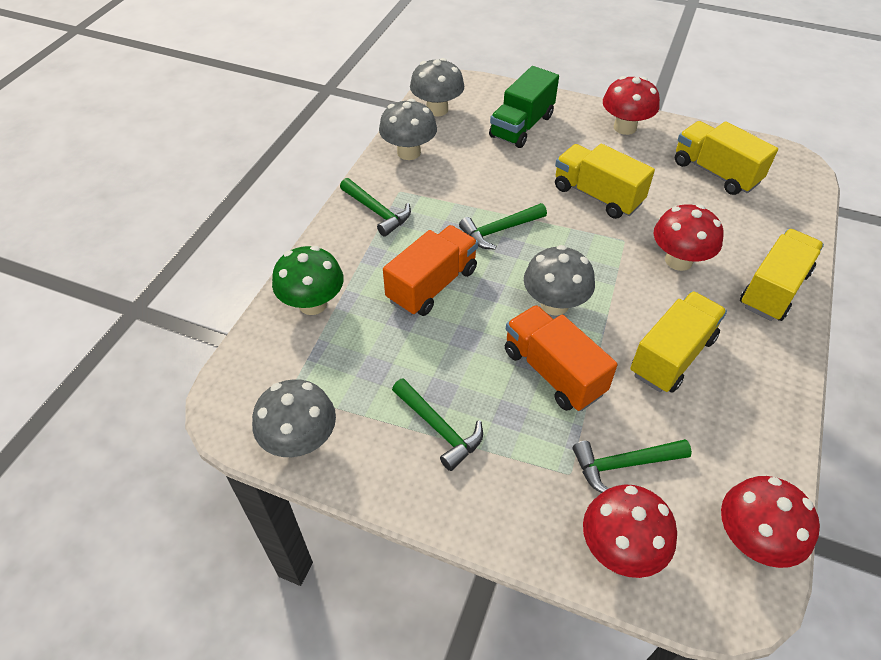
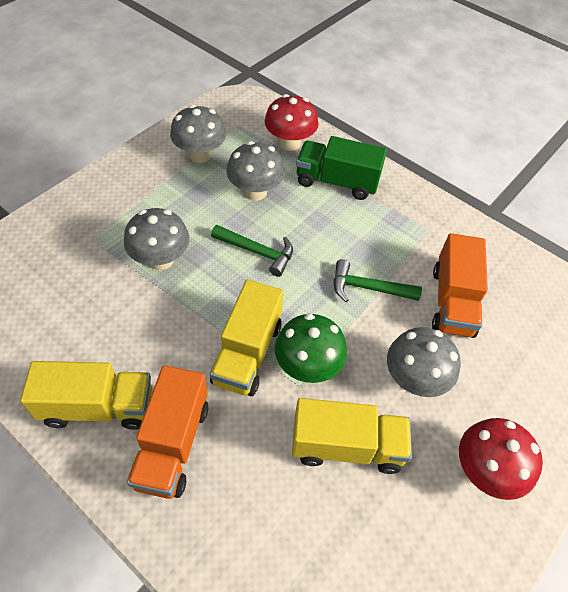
green hammer: [340,178,411,237] [392,378,483,471] [459,203,547,250] [573,439,692,493] = 4 -> [211,225,293,277] [334,259,422,302] = 2
red mushroom: [583,484,677,578] [603,76,660,135] [654,204,723,271] [721,476,820,568] = 4 -> [264,94,318,151] [459,418,543,500] = 2
yellow truck: [555,144,655,219] [630,291,727,393] [675,121,778,195] [740,229,824,321] = 4 -> [20,361,152,430] [210,280,283,396] [292,398,412,474] = 3

